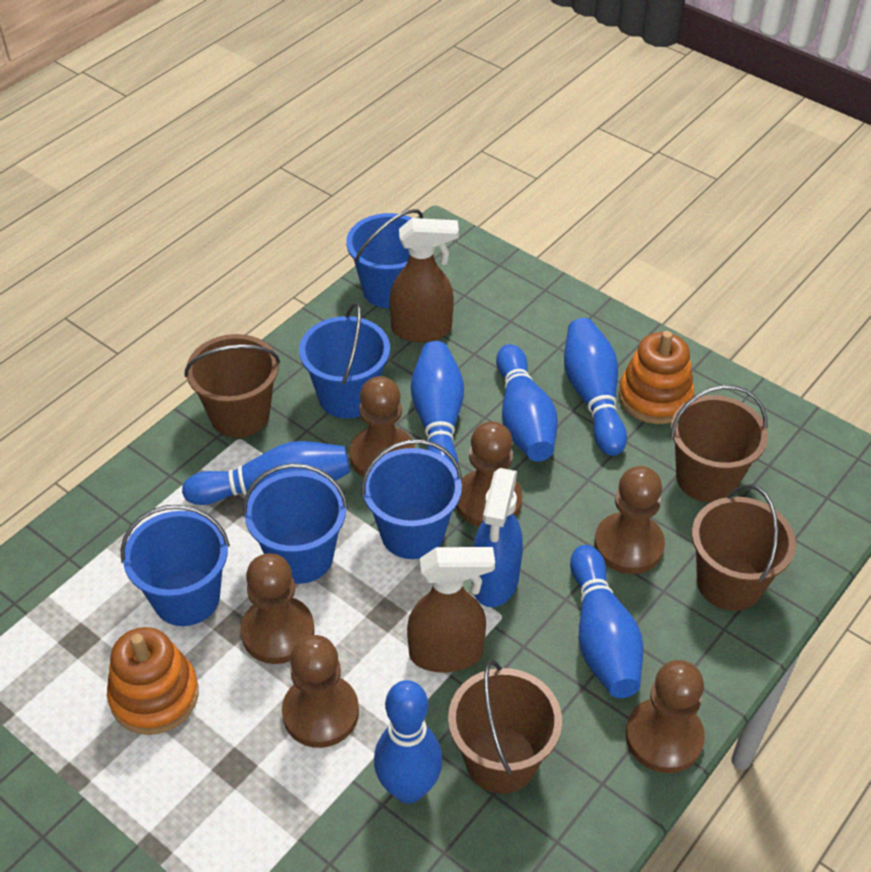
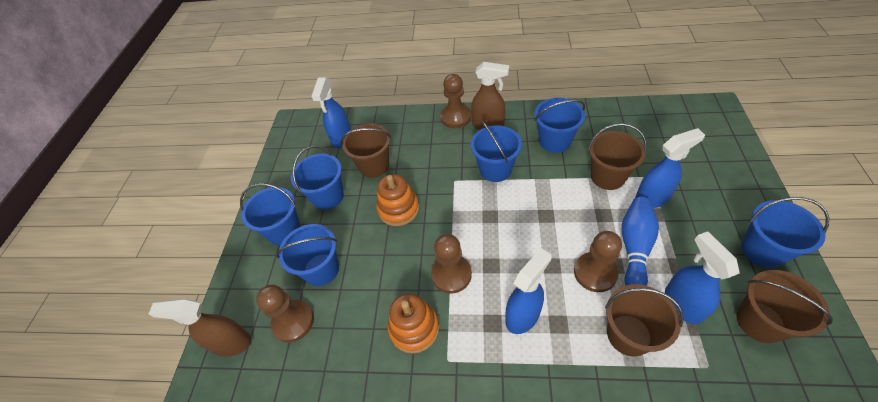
blue bowling pin: [182,441,350,505] [374,680,442,803] [411,341,464,467] [496,344,558,462] [564,318,627,456] [570,545,644,698] = 6 -> [622,197,659,286] = 1
blue bucket: [121,505,230,626] [243,463,348,584] [299,302,390,419] [346,209,423,308] [361,439,462,559] = 5 -> [240,183,301,245] [276,224,339,286] [291,146,344,210] [470,121,522,182] [534,98,585,153] [741,197,829,268] = 6
blue spray bottle: [472,468,523,607] = 1 -> [311,78,351,148] [505,248,552,334] [635,128,705,208] [665,231,740,325] = 4
brown pawn: [241,553,315,664] [282,635,359,748] [349,376,415,477] [456,421,522,527] [594,466,665,574] [625,660,705,773] = 6 -> [256,285,314,342] [431,234,472,293] [440,74,471,128] [574,231,622,292] = 4

